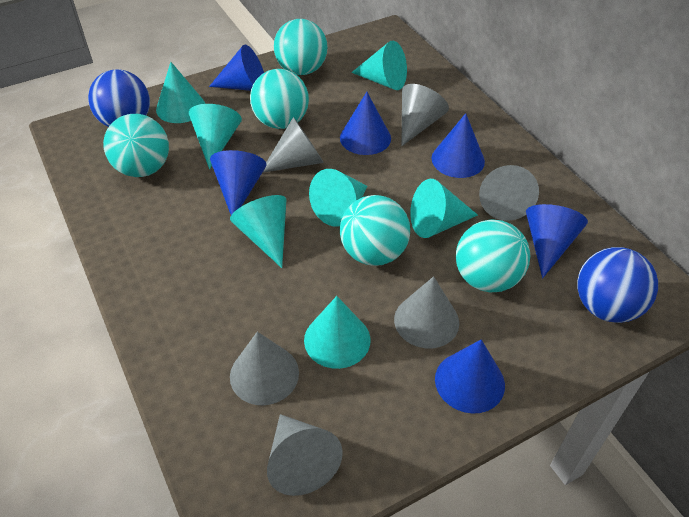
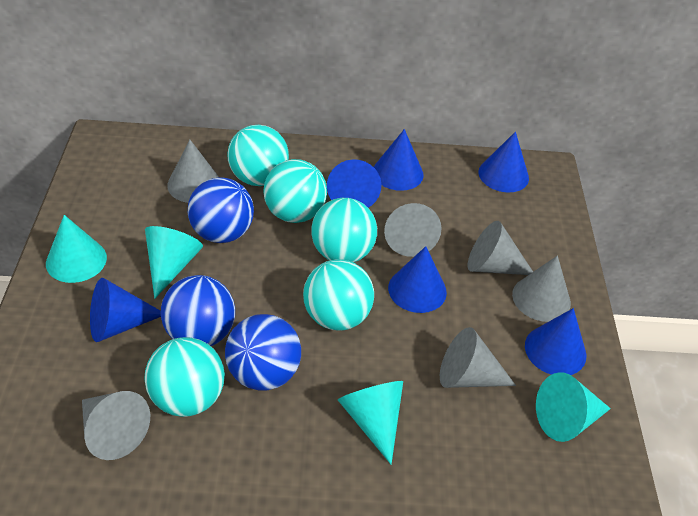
blue ball: [88,70,150,127] [577,247,658,323] = 2 -> [161,275,235,346] [188,178,254,243] [225,314,301,391] = 3
turquoise cone: [156,62,205,123] [189,104,242,169] [230,195,286,268] [304,296,370,369] [309,169,368,227] [351,41,407,90] [410,179,478,238] = 7 -> [46,215,107,283] [145,226,203,299] [338,381,403,465] [536,372,611,442] = 4

